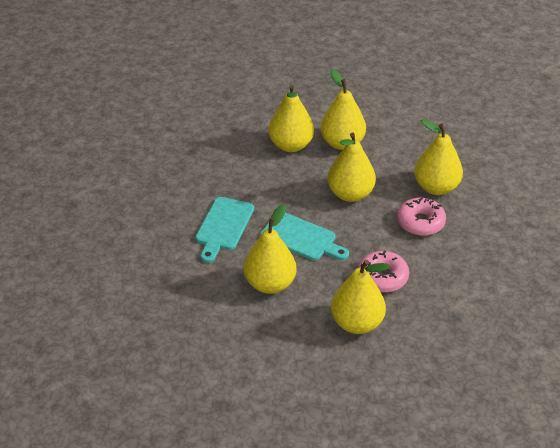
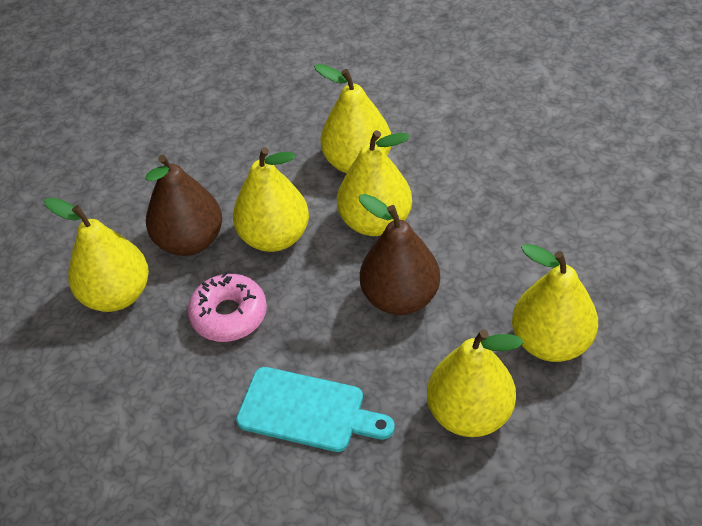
brown pear: none = 0 -> [145,155,222,256] [359,194,440,315] = 2
pink donut: [358,250,409,292] [397,198,446,236] = 2 -> [188,272,267,342] = 1
turquoise cutting board: [195,197,254,263] [260,213,349,261] = 2 -> [236,367,395,452] = 1

